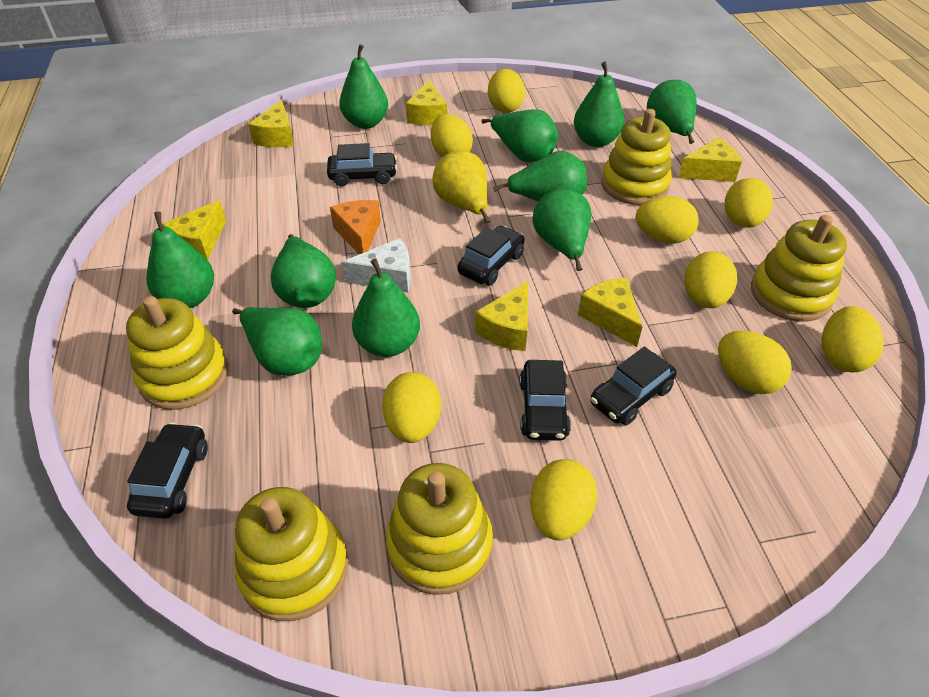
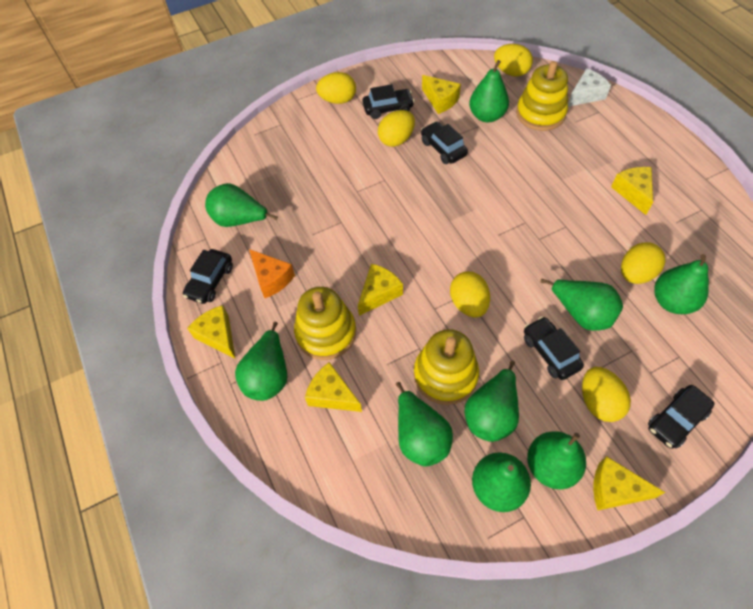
green pear: [147,212,214,308] [232,307,322,376] [271,234,336,308] [339,44,388,129] [352,258,420,357] [481,110,558,162] [493,151,587,201] [533,188,591,271] [574,62,624,147] [647,80,697,144] = 10 -> [205,183,278,227] [235,321,287,401] [396,382,453,467] [465,360,519,442] [469,60,509,122] [472,452,531,512] [527,431,586,489] [540,279,623,331] [654,254,709,314] = 9
yellow egg: [382,372,441,443] [431,114,473,157] [488,69,525,113] [530,459,597,541] [636,196,699,243] [684,251,737,308] [718,331,792,394] [725,178,773,228] [822,306,884,372] = 9 -> [316,72,356,104] [378,110,415,147] [450,271,490,318] [494,44,533,77] [582,367,631,422] [621,242,665,284] = 6
yellow pear: [433,151,490,224] = 1 -> none = 0
yellow stacking toy: [126,296,228,410] [235,487,348,621] [386,463,493,595] [601,109,672,205] [751,215,847,321] = 5 -> [294,287,356,360] [414,329,479,405] [516,61,568,131] = 3

